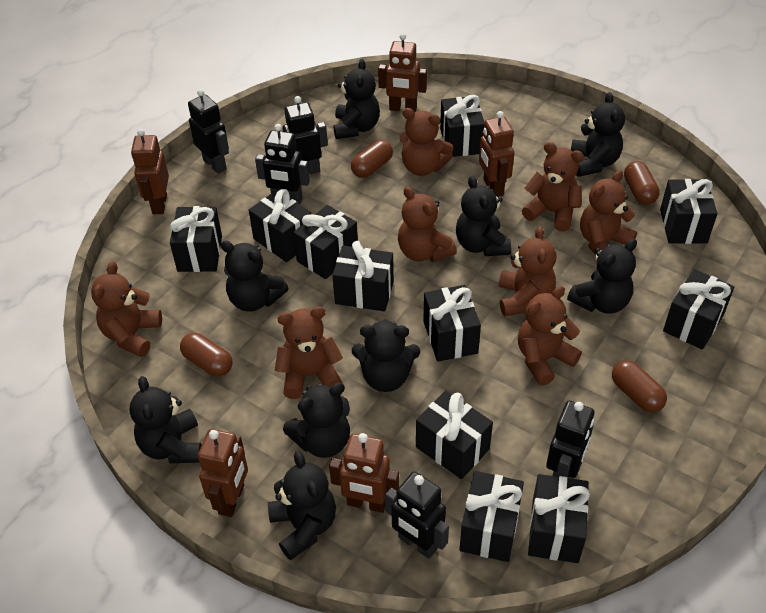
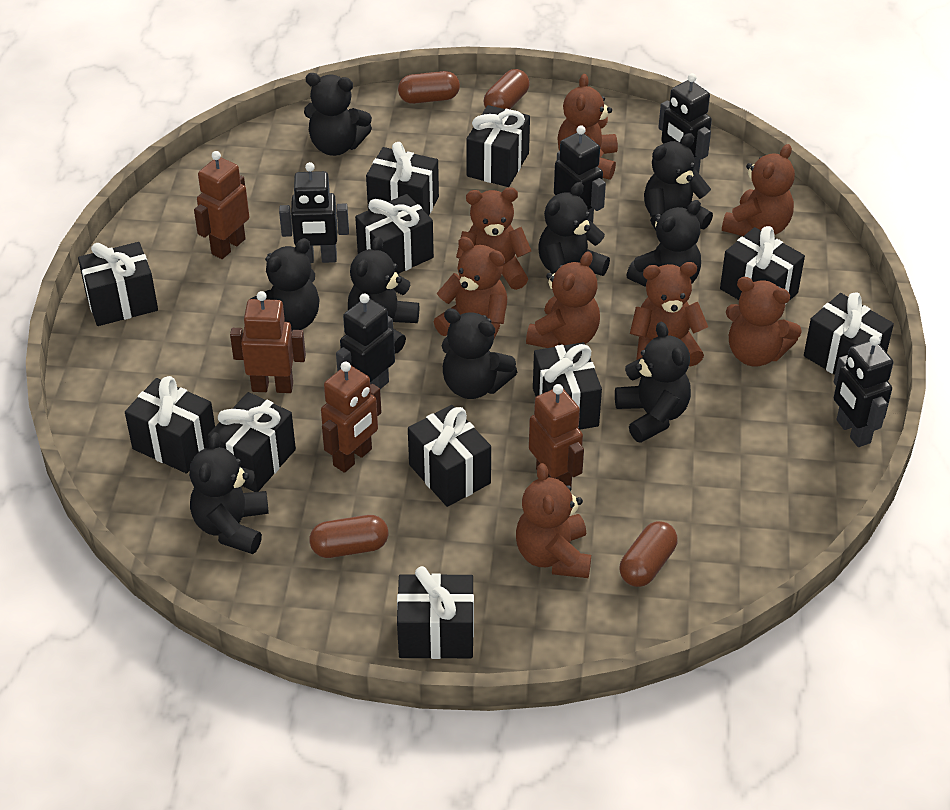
brown robot: [131,129,169,214] [198,429,248,517] [329,433,399,513] [378,33,427,112] [479,111,514,197] = 5 -> [194,151,249,259] [230,291,306,393] [321,362,381,473] [529,384,584,487] = 4

